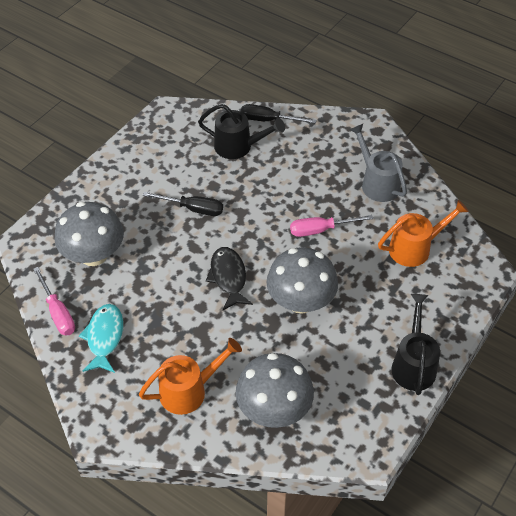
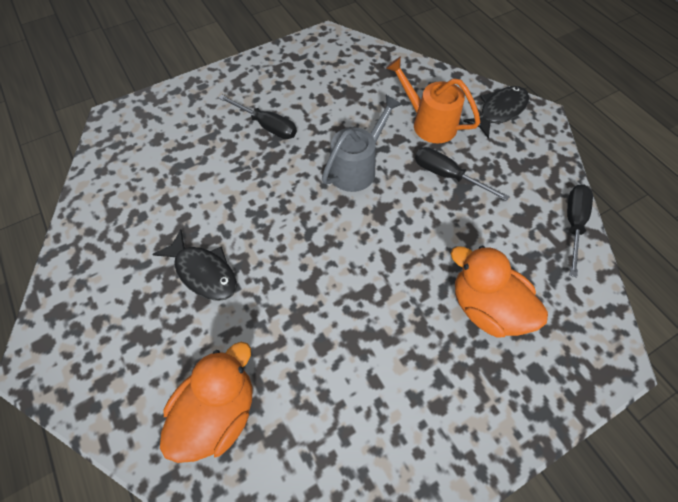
black fish: [206,247,253,310] = 1 -> [152,229,237,301] [463,86,529,139] = 2
black screwdriver: [142,192,223,216] [241,104,316,124] = 2 -> [219,95,297,139] [415,147,510,201] [567,184,593,278] = 3
black watering can: [198,104,285,159] [391,294,440,395] = 2 -> none = 0
grey mushroom: [55,202,124,266] [235,353,314,428] [266,247,338,314] = 3 -> none = 0
orange duck: none = 0 -> [160,342,253,463] [451,246,548,337] = 2
orange watering can: [139,338,242,415] [378,200,469,267] = 2 -> [386,56,480,143] = 1
pink screwdriver: [33,267,75,335] [290,215,374,237] = 2 -> none = 0
turquoise fish: [79,304,124,373] = 1 -> none = 0

